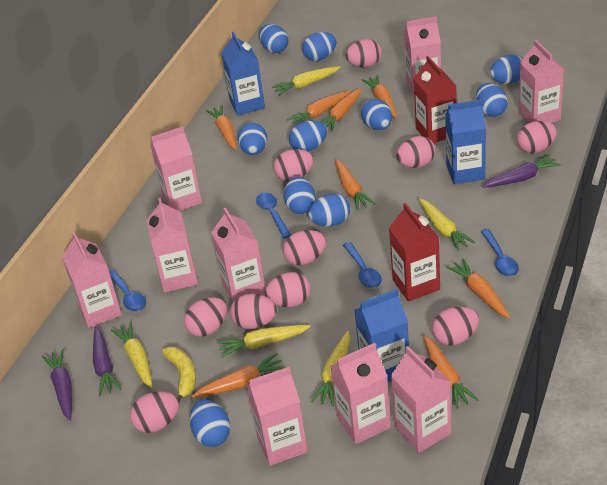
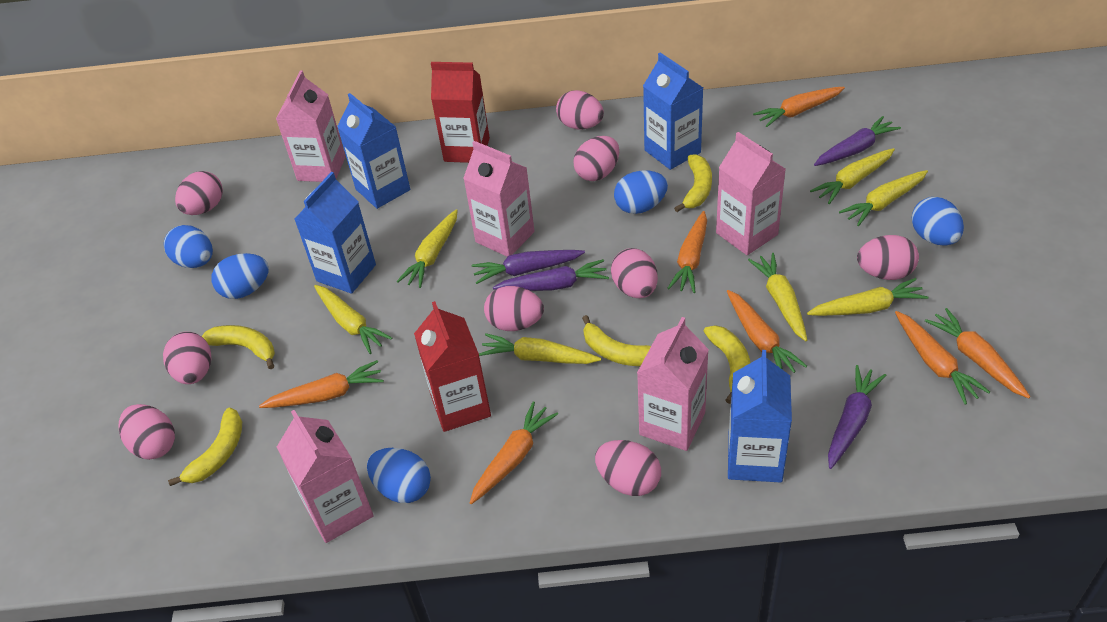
blue carton: [221,31,265,116] [355,289,409,382] [445,99,486,184] = 3 -> [295,172,376,294] [337,93,410,209] [643,52,703,170] [728,350,792,482] = 4
blue egg: [190,400,230,447] [238,123,267,155] [259,24,289,53] [284,177,316,214] [289,121,327,152] [302,32,337,61] [308,193,350,227] [361,99,392,130] [476,83,508,117] [490,54,522,84] = 10 -> [164,225,213,268] [212,253,269,299] [367,448,431,503] [614,171,668,214] [912,197,964,246] = 5
blue spoon: [109,269,146,312] [256,193,291,239] [343,242,382,288] [481,229,519,277] = 4 -> none = 0
orange carrot: [191,353,286,398] [206,105,237,150] [287,90,351,124] [321,87,362,132] [335,160,375,210] [362,75,397,118] [423,336,478,409] [446,259,510,318] = 8 -> [259,360,384,408] [470,401,558,504] [668,211,707,293] [727,290,807,373] [753,87,845,127] [895,311,990,405] [925,308,1030,399] = 7
pink carton: [62,232,122,328] [146,198,198,293] [151,127,202,211] [211,208,266,302] [246,367,308,466] [331,343,391,444] [391,346,451,453] [404,16,441,97] [519,40,564,123] = 9 -> [276,70,346,182] [277,410,374,543] [463,141,534,257] [637,317,709,451] [716,132,786,255] = 5
pink egg: [130,391,179,433] [184,297,227,337] [230,294,277,329] [265,272,311,307] [274,149,314,181] [283,230,326,265] [346,39,382,67] [396,136,435,168] [432,306,479,346] [517,121,557,153] = 10 -> [118,404,175,460] [163,332,211,384] [175,171,223,215] [484,286,544,331] [556,90,604,129] [573,136,619,181] [595,440,661,496] [611,248,658,298] [857,235,919,280] = 9
purple carrot: [42,349,72,421] [93,326,122,396] [482,154,561,188] = 3 -> [472,250,585,284] [493,259,609,291] [814,116,901,166] [828,365,886,469] = 4
yellow banana: [162,347,196,402] = 1 -> [168,408,242,486] [201,325,275,369] [582,315,651,366] [674,154,712,212] [704,325,751,404] = 5
yellow carrot: [111,322,153,388] [217,325,311,358] [272,66,340,96] [311,331,350,406] [419,198,475,251] = 5 -> [314,285,392,354] [397,209,458,288] [479,333,601,364] [748,253,807,341] [807,278,928,316] [810,148,895,204] [839,170,928,226] = 7

